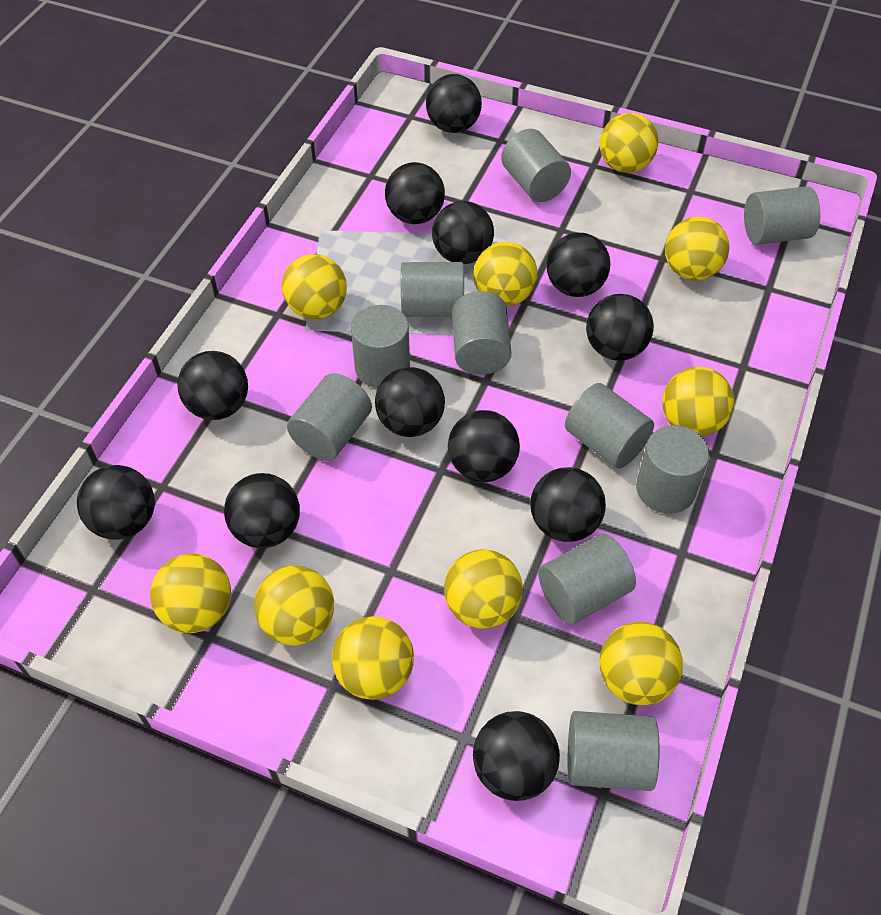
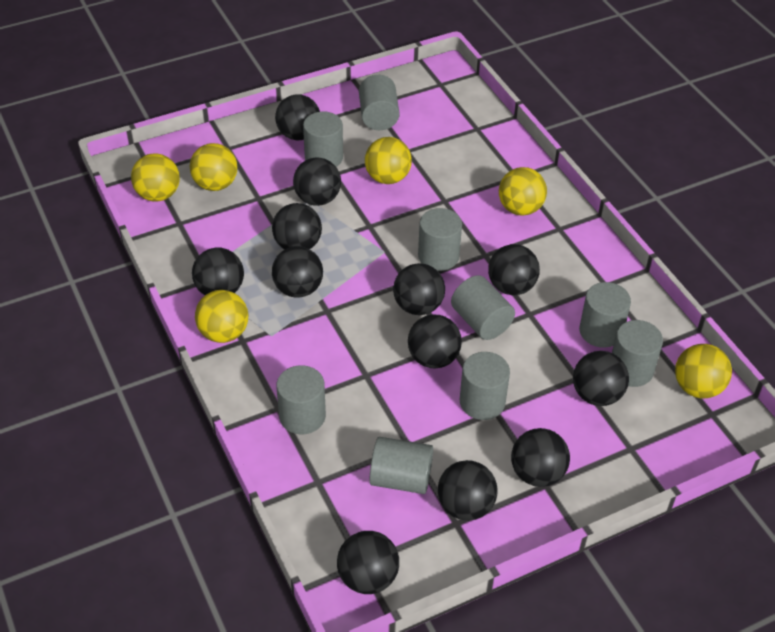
grey cylinder: [287,373,372,461] [351,305,410,388] [401,262,464,317] [452,291,511,375] [501,129,571,202] [538,534,636,624] [565,383,654,469] [568,711,660,791] [636,425,710,514] [744,186,820,245] = 10 -> [276,365,326,434] [303,112,343,167] [359,75,399,130] [370,437,433,494] [418,208,462,271] [451,275,515,340] [460,352,510,420] [579,282,631,348] [612,320,663,387] = 9
yellow ball: [150,553,231,633] [254,565,334,646] [282,254,347,319] [332,616,414,700] [444,549,523,629] [474,242,537,306] [600,113,658,173] [600,622,683,706] [662,367,734,436] [665,217,730,281] = 10 -> [131,153,180,202] [190,143,237,191] [195,290,248,343] [365,137,412,184] [499,167,547,215] [675,344,732,398] = 6

